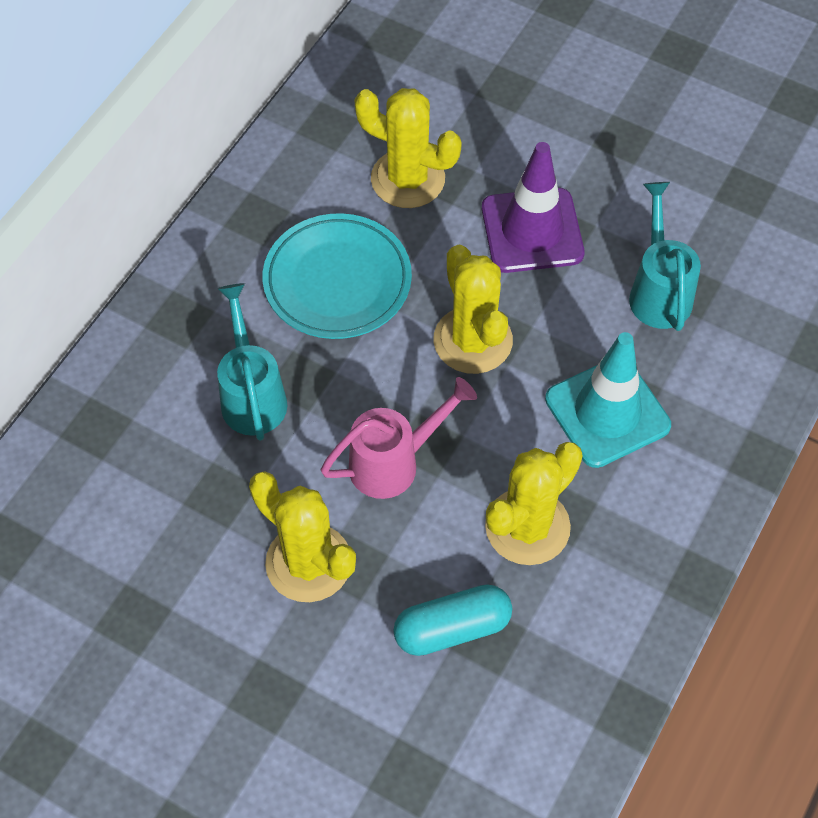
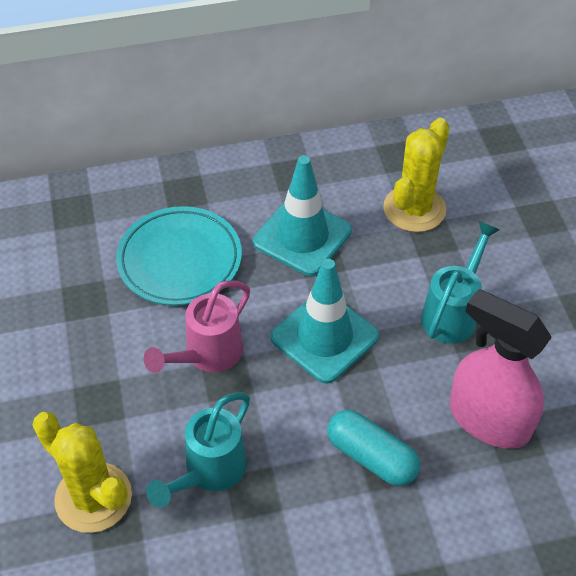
pink spray bottle: none = 0 -> [450,289,552,449] = 1
purple traffic cone: [482,142,584,273] = 1 -> none = 0
turquoise traffic cone: [545,332,671,468] = 1 -> [253,155,352,276] [271,259,379,383] = 2
yellow cactus: [249,471,356,602] [354,88,462,208] [433,245,513,374] [485,442,583,565] = 4 -> [33,412,132,533] [383,118,450,232] = 2

